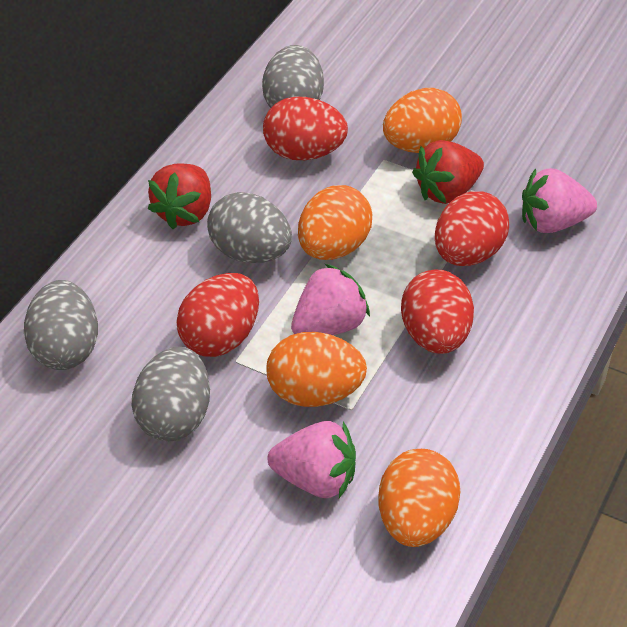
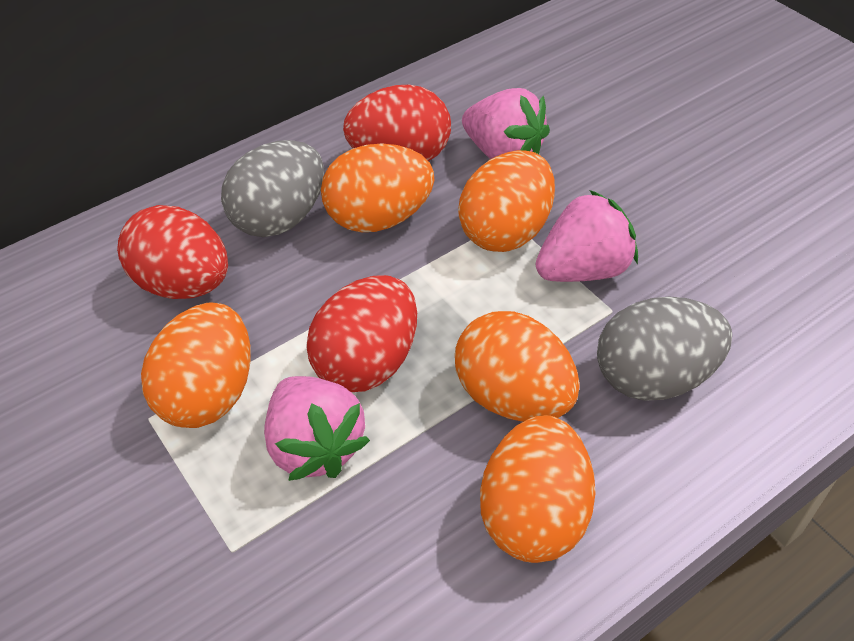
grey egg: [24,280,98,370] [132,346,210,441] [207,192,292,263] [262,45,324,108] = 4 -> [221,140,324,237] [597,296,732,401] = 2
orange egg: [267,332,367,407] [298,185,372,260] [379,449,461,547] [383,88,462,153] = 4 -> [141,302,251,428] [321,143,434,232] [455,311,580,422] [458,150,555,252] [480,415,596,563] = 5
red egg: [176,273,259,357] [263,97,348,160] [401,269,474,354] [435,191,509,266] = 4 -> [117,205,228,299] [306,275,417,392] [343,85,451,161] = 3
red strawberry: [148,163,211,229] [412,140,484,204] = 2 -> none = 0

